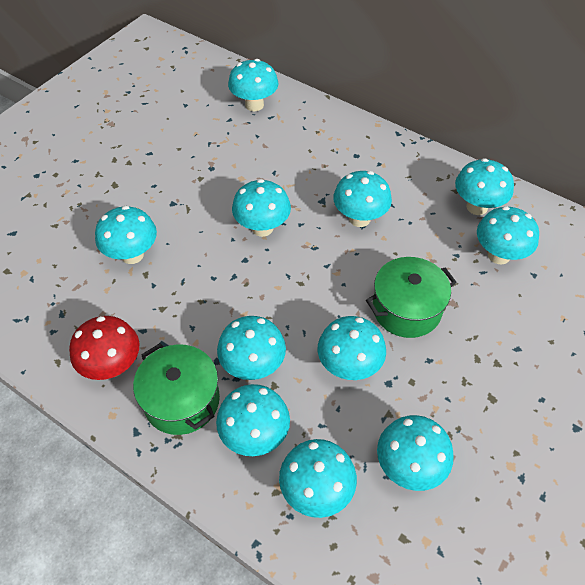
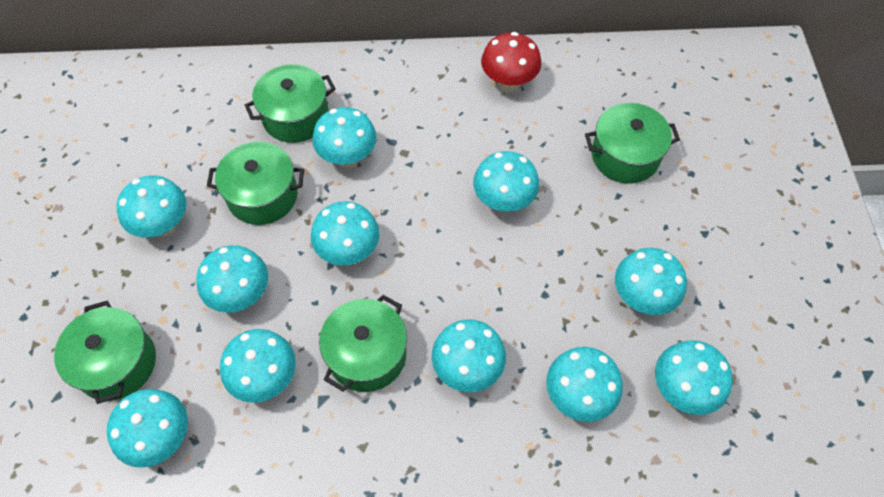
green pot: [133,343,220,435] [366,257,456,338] = 2 -> [54,300,156,404] [207,142,304,225] [245,64,336,143] [319,295,407,392] [585,103,680,184] = 5

